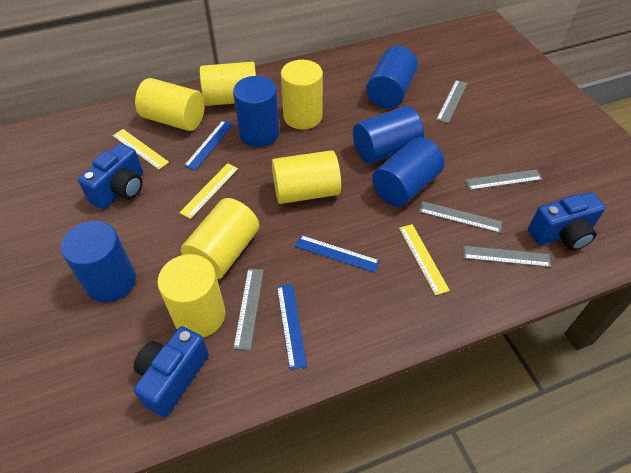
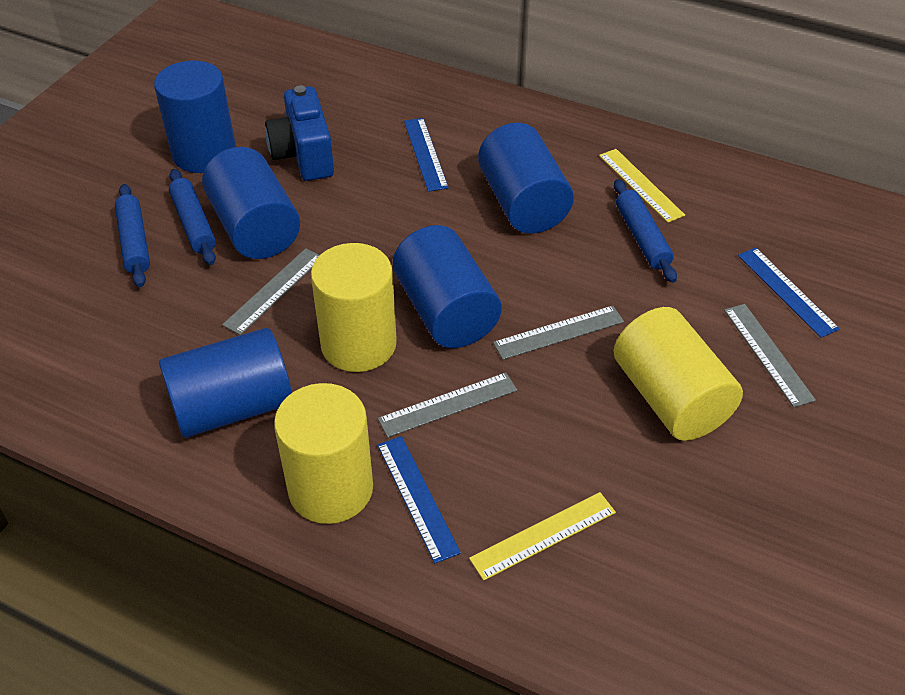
blue camera: [78,143,143,209] [134,326,209,417] [528,192,606,251] = 3 -> [265,86,334,181] = 1
blue rolling pin: none = 0 -> [115,184,150,287] [169,169,216,265] [614,179,677,283] = 3
grey ruler: [233,269,264,350] [419,201,502,233] [436,80,467,123] [463,246,551,267] [465,169,542,190] = 5 -> [222,248,320,335] [378,373,517,437] [493,306,624,360] [724,304,816,408] = 4
yellow cylinder: [135,78,205,131] [157,254,225,337] [181,198,259,279] [200,62,256,106] [272,150,341,204] [281,60,323,129] = 6 -> [274,383,373,524] [311,243,397,372] [614,307,743,441] = 3
yellow ruler: [113,129,169,170] [179,163,238,219] [399,224,450,295] = 3 -> [469,492,616,581] [599,149,685,223] = 2

